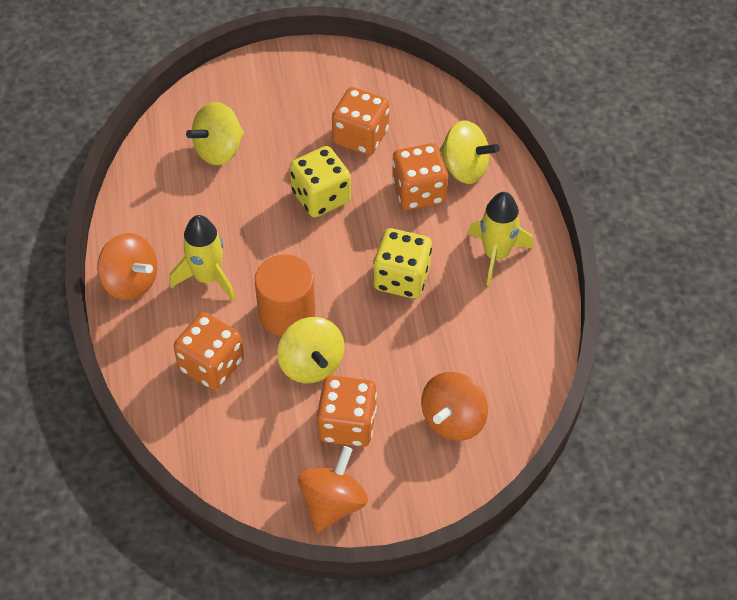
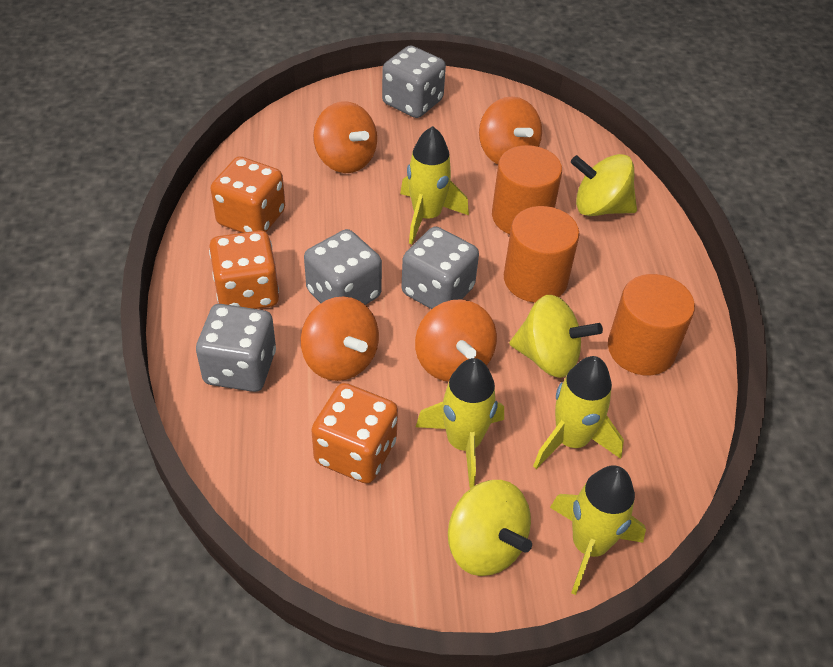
grey dice: none = 0 -> [196,304,276,392] [304,229,382,305] [382,45,446,118] [401,226,479,309] = 4
orange cylinder: [255,254,315,336] = 1 -> [492,145,562,234] [504,206,579,303] [608,274,695,375] = 3
orange dice: [173,312,244,390] [317,376,377,447] [332,87,389,155] [392,143,448,210] = 4 -> [209,230,279,309] [210,156,285,233] [311,383,398,484] = 3
orange spinning top: [97,233,158,300] [298,446,368,533] [421,372,488,441] = 3 -> [301,296,379,381] [313,102,377,173] [415,299,497,382] [479,97,542,164] = 4
yellow dice: [290,146,351,218] [373,228,432,299] = 2 -> none = 0
yellow rocket: [170,215,235,301] [468,192,533,286] = 2 -> [400,126,469,244] [416,358,504,488] [533,356,624,469] [550,465,646,595] = 4

